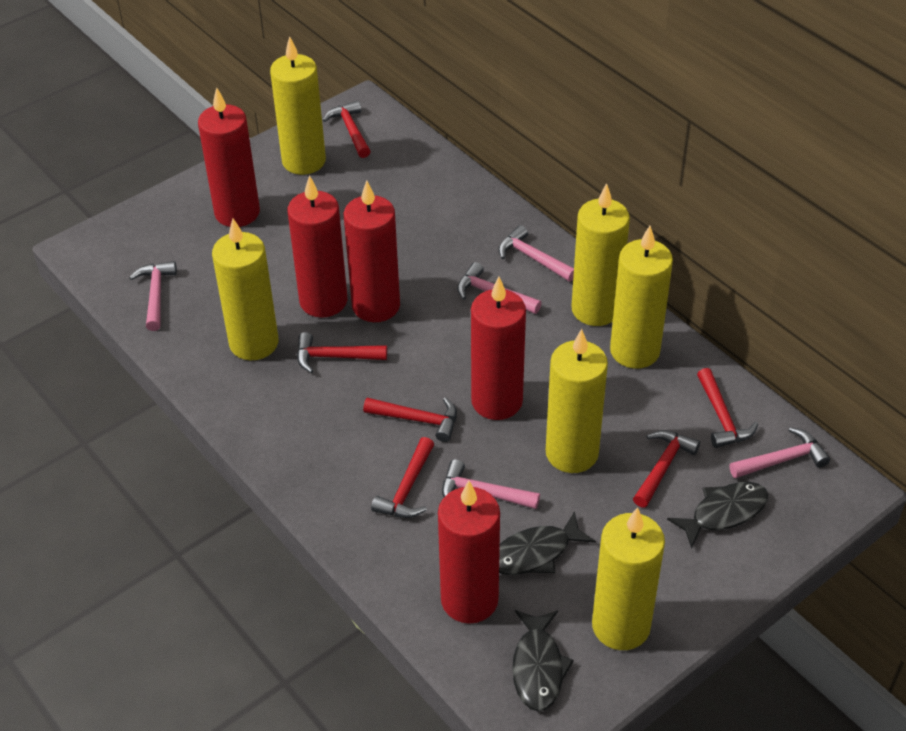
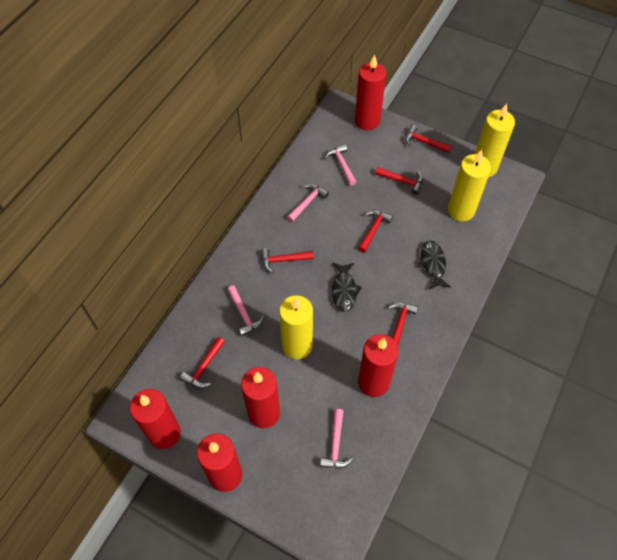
black fish: [499,511,596,575] [512,610,574,711] [667,482,768,549] = 3 -> [332,263,362,312] [417,240,451,290] = 2
pink hammer: [129,261,177,331] [442,459,540,509] [457,262,541,314] [499,225,574,282] [730,427,830,478] = 5 -> [227,286,264,336] [287,184,329,222] [320,409,353,469] [325,144,357,186] = 4
yellow candle: [212,218,278,361] [270,36,326,175] [546,329,608,473] [571,183,630,326] [592,507,665,650] [610,226,673,369] = 6 -> [279,295,313,359] [448,150,491,221] [475,104,515,177] = 3

